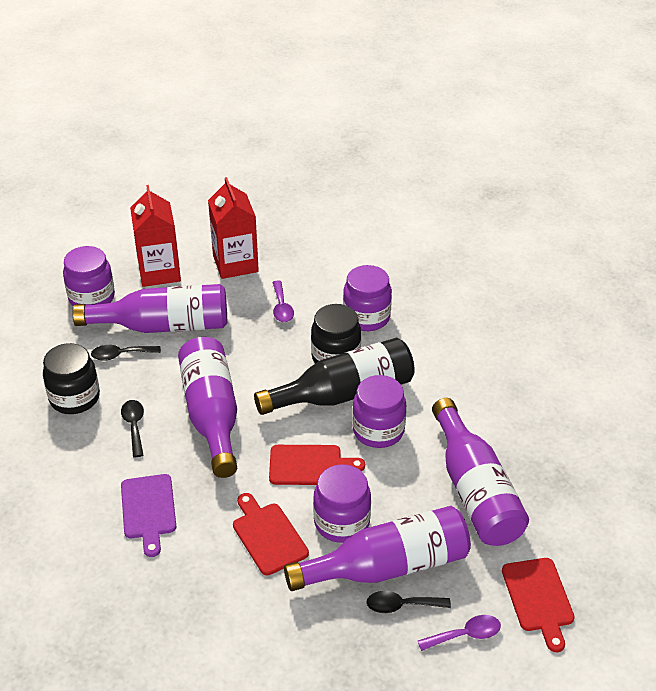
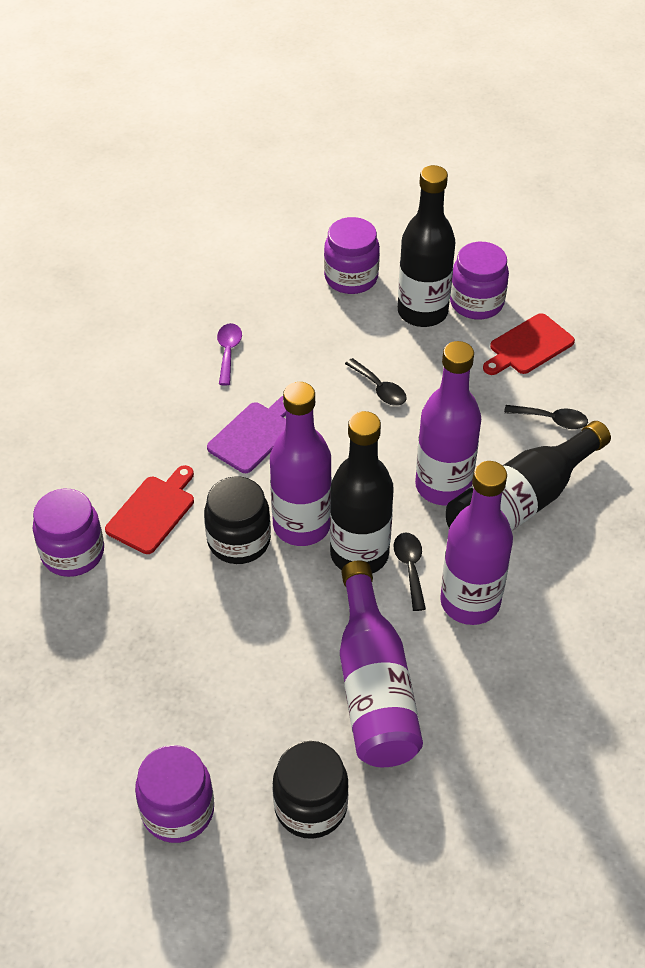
black bottle: [254,338,415,415] = 1 -> [330,411,394,573] [398,165,455,327] [446,421,611,531] = 3
purple spoon: [272,280,294,322] [418,615,501,651] = 2 -> [217,323,242,385] = 1
red carton: [130,185,181,287] [208,177,259,279] = 2 -> none = 0
red cutting board: [233,493,309,575] [269,445,365,485] [502,558,575,652] = 3 -> [105,465,194,554] [483,313,575,375] = 2

